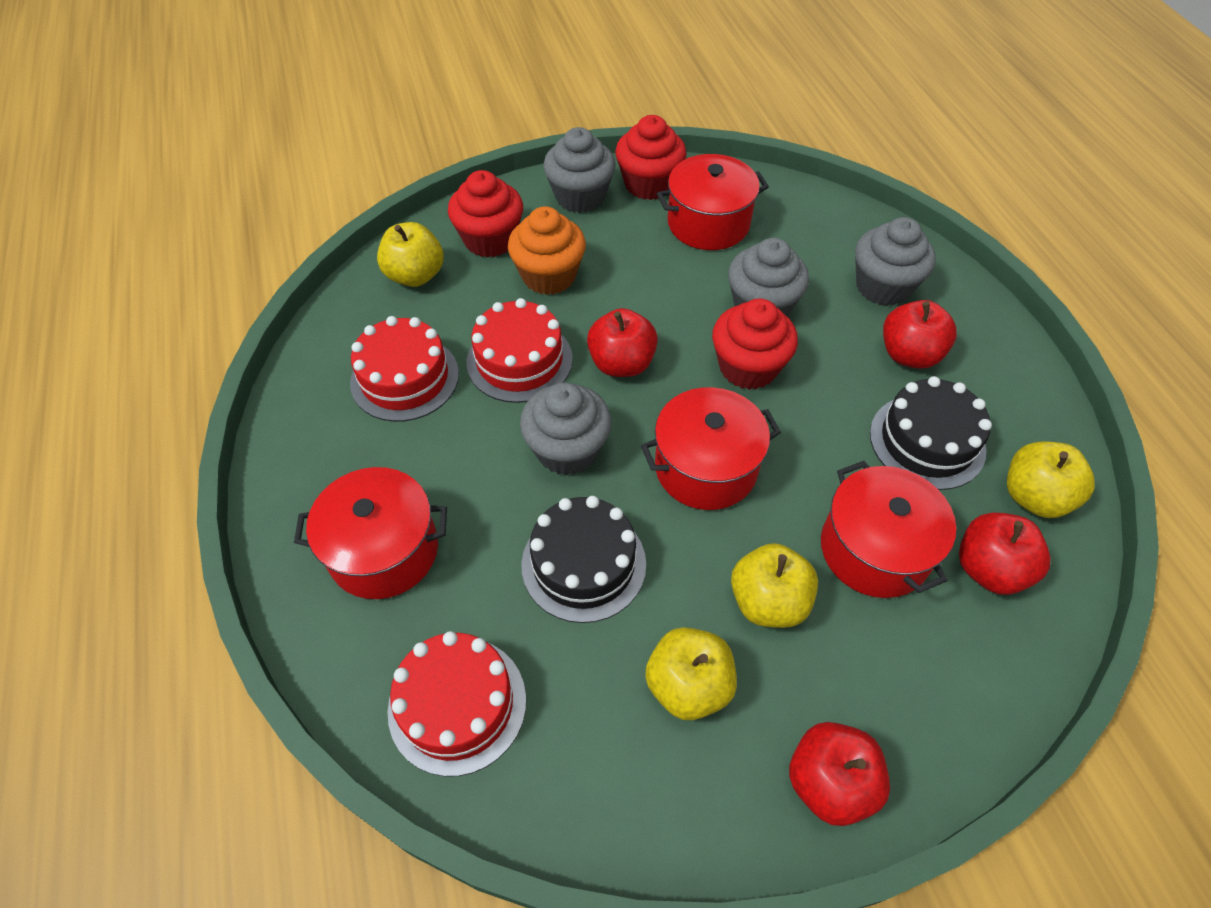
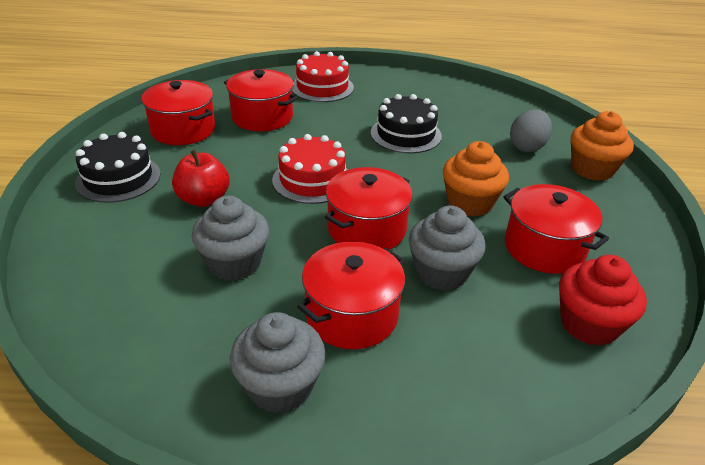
grey cupcake: [520,383,611,476] [543,127,616,213] [728,238,809,316] [855,217,936,306] = 4 -> [192,196,269,281] [230,312,326,413] [409,205,486,291] = 3
grey egg: none = 0 -> [510,109,552,152] = 1
orange cupcake: [508,206,586,295] = 1 -> [443,141,509,217] [571,111,634,181] = 2
red apple: [587,308,658,377] [789,722,890,826] [883,300,957,369] [959,513,1051,595] = 4 -> [172,149,230,207] = 1
red cake: [350,316,459,422] [388,631,526,777] [467,298,573,403] = 3 -> [272,134,348,204] [292,51,354,102] = 2
red cupcake: [448,170,523,258] [615,115,687,200] [712,299,798,390] = 3 -> [559,255,647,346] = 1
red pot: [294,467,447,599] [641,387,781,510] [657,154,769,250] [821,461,956,598] = 4 -> [141,80,215,145] [224,69,298,131] [297,242,405,349] [325,167,413,250] [504,184,609,274] = 5
yellow apple: [377,222,444,287] [645,627,737,720] [731,543,818,628] [1007,442,1095,518] = 4 -> none = 0

